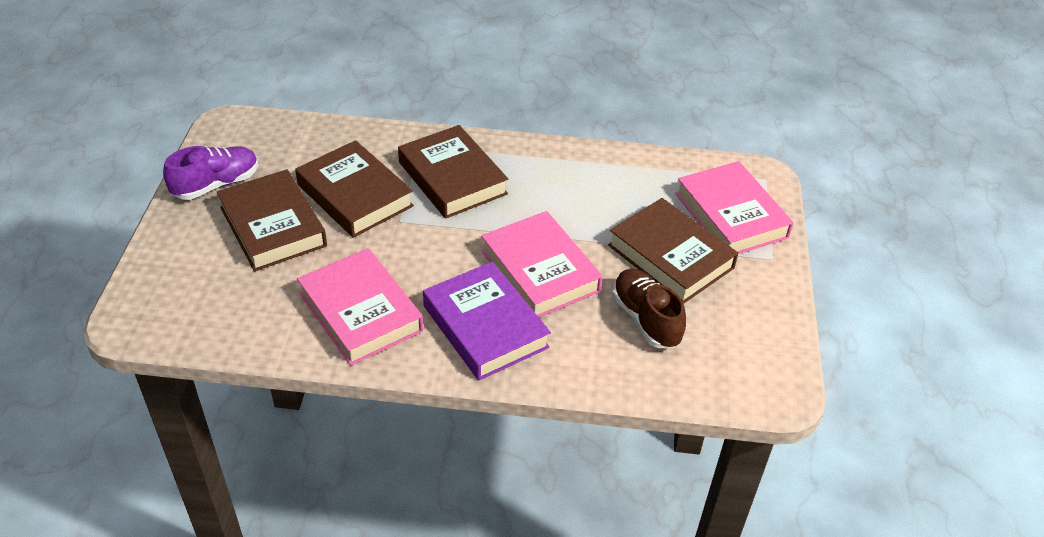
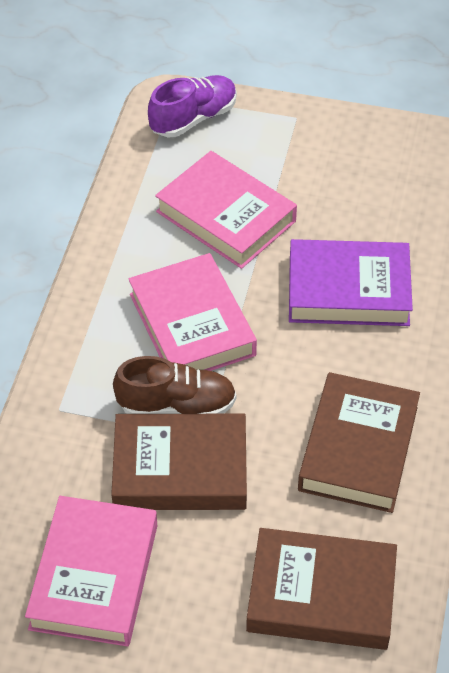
brown book: [217,169,327,272] [295,140,414,238] [398,125,508,219] [608,198,738,304] = 4 -> [111,414,247,510] [246,528,397,650] [298,372,420,513] = 3

